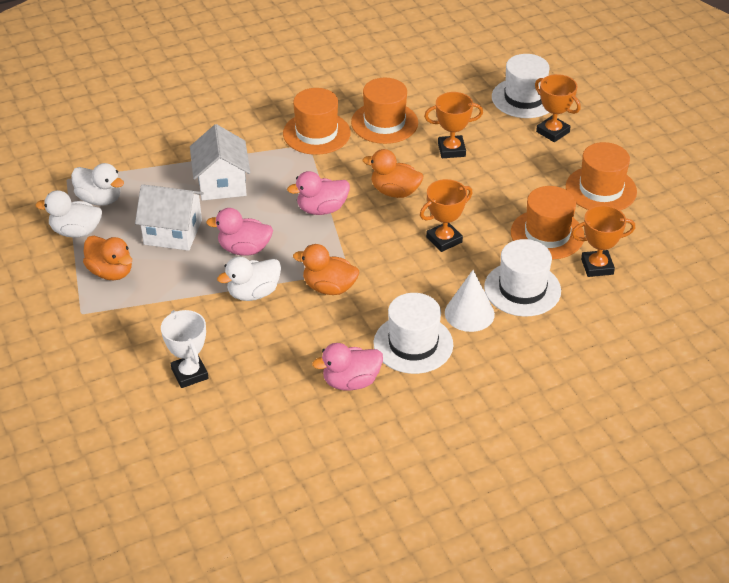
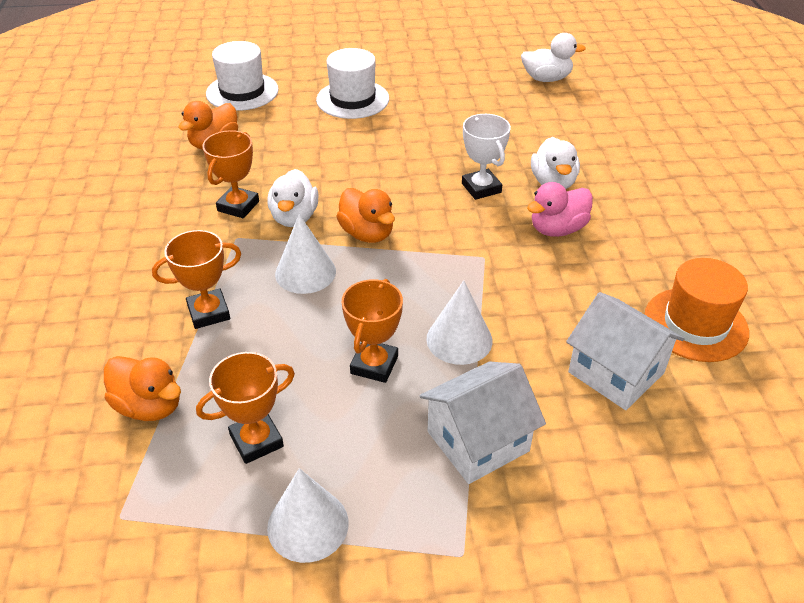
orange hat: [283,88,350,155] [351,78,418,144] [511,186,585,259] [566,142,637,210] = 4 -> [645,258,749,362] = 1
pink duck: [206,208,273,256] [287,171,350,215] [312,343,383,391] = 3 -> [527,182,593,237] = 1
white cone: [445,270,495,332] = 1 -> [267,468,349,563] [275,214,336,294] [426,280,492,365] = 3
white hat: [374,293,453,374] [484,239,561,316] [492,54,550,118] = 3 -> [206,41,279,111] [316,48,389,119] = 2

